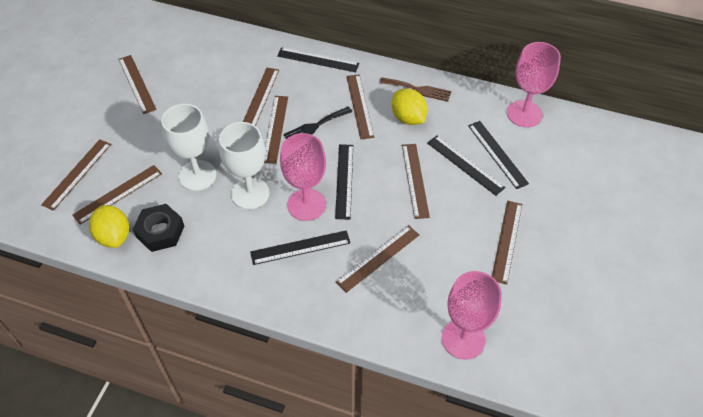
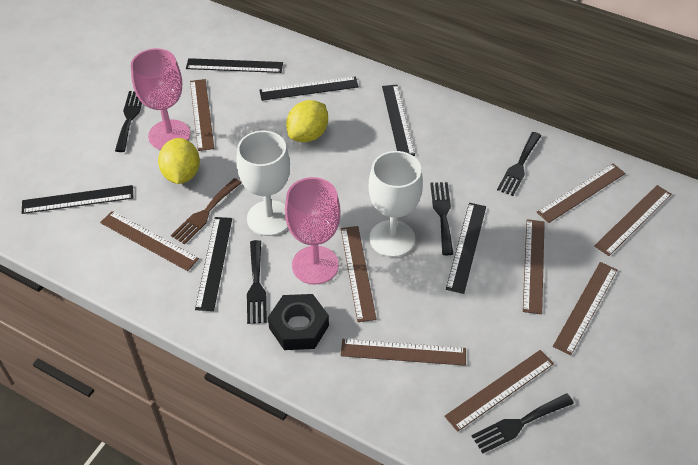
black fork: [283,107,352,139] = 1 -> [115,91,142,152] [247,240,267,324] [430,182,453,255] [472,393,574,453] [497,132,541,196] = 5
black ruler: [250,230,350,265] [277,47,359,72] [335,144,353,220] [427,136,506,196] [468,121,529,189] = 5 -> [22,185,134,214] [186,58,283,73] [195,217,232,311] [259,77,359,101] [382,85,415,156] [446,203,486,294] = 6
pink goblet: [280,133,326,221] [442,271,502,360] [507,42,561,127] = 3 -> [131,48,190,150] [285,177,341,285] = 2

